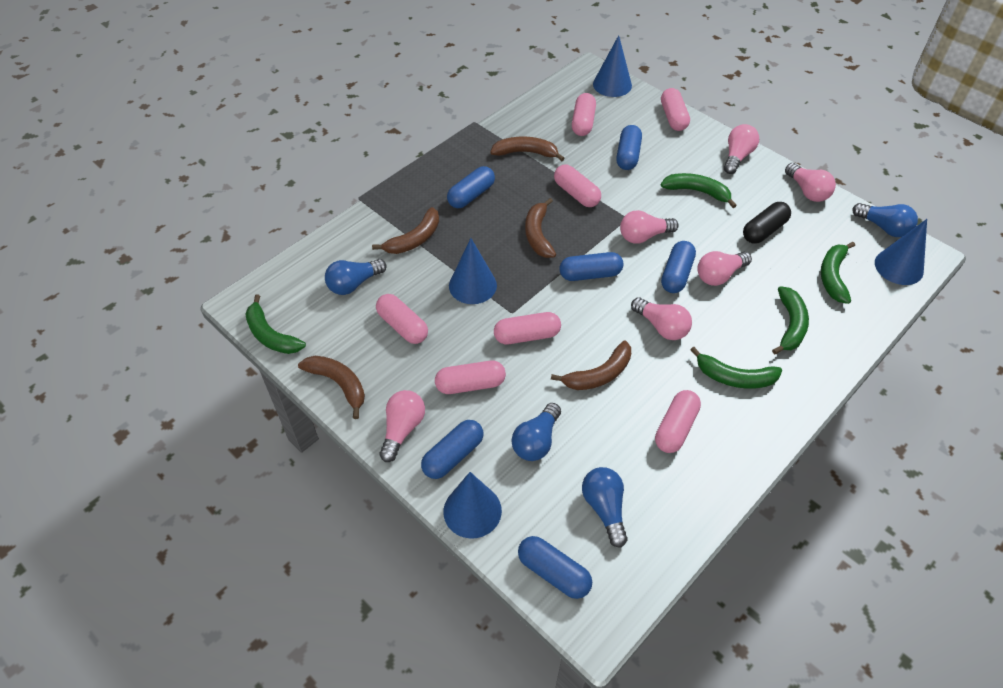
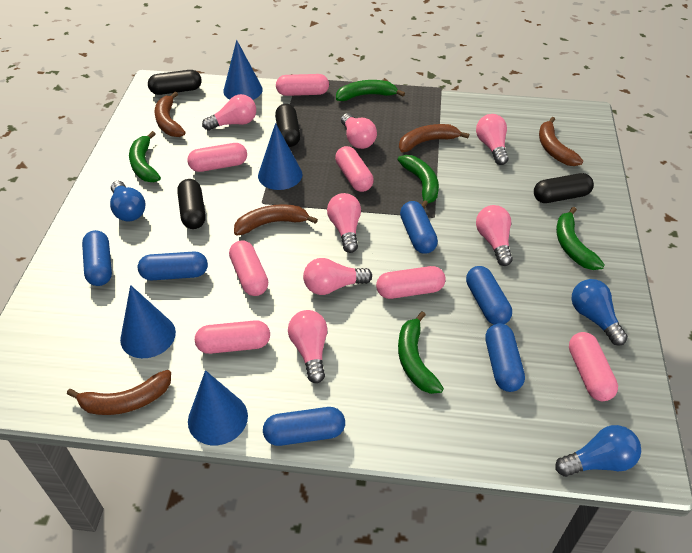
black capsule: [743,202,791,244] = 1 -> [148,70,202,95] [177,179,206,229] [275,104,300,147] [534,173,594,203] = 4
blue light bulb: [325,259,387,295] [512,403,561,461] [582,467,628,548] [852,203,918,237] = 4 -> [110,181,145,221] [555,425,641,477] [571,279,628,345] = 3
pink light bulb: [379,390,425,462] [620,210,679,244] [631,298,692,340] [697,251,752,286] [724,124,759,174] [785,163,836,202] = 6 -> [202,94,256,131] [288,310,327,383] [303,258,372,295] [327,193,361,253] [341,113,377,149] [476,114,509,165] [476,205,513,266] = 7

